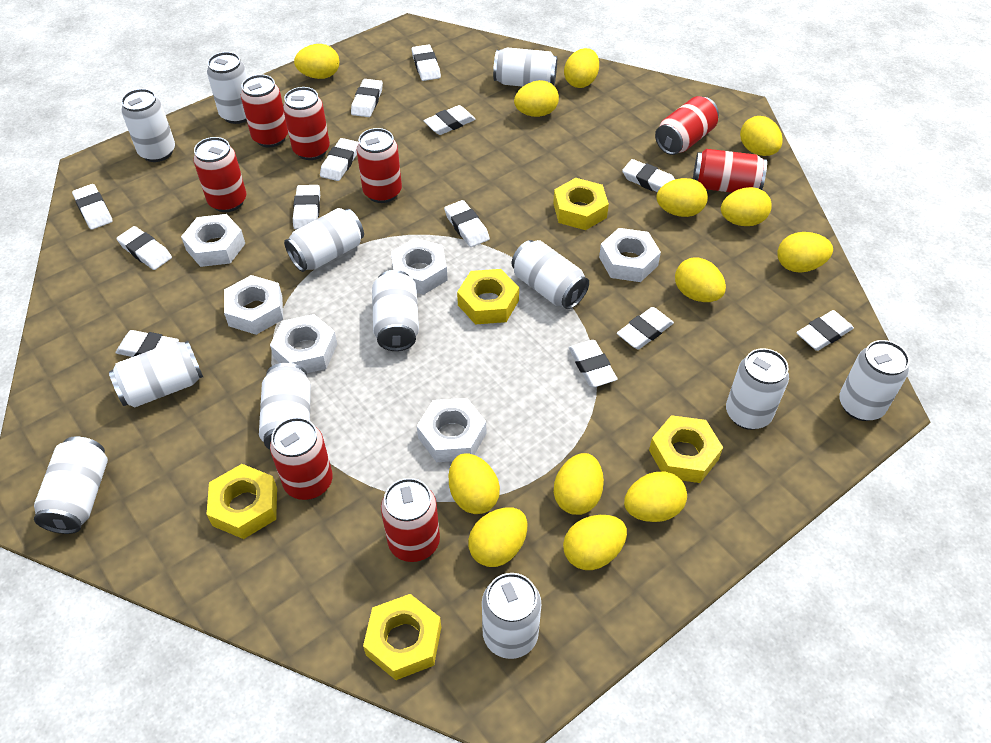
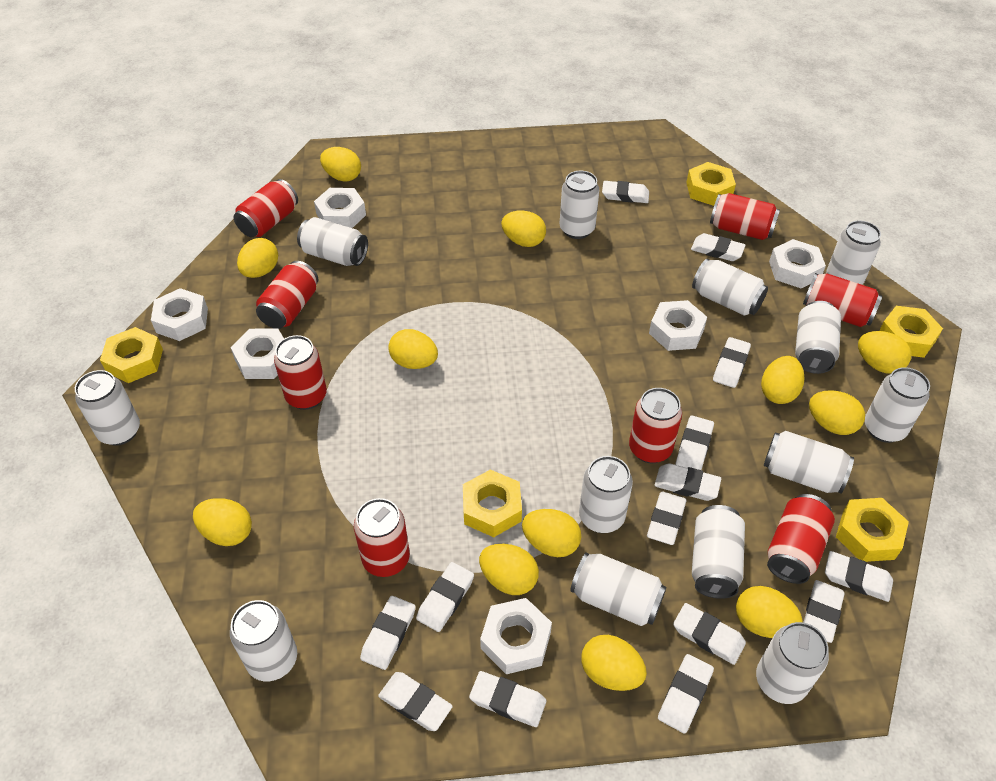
white can: [34,436,108,534] [109,341,203,407] [121,89,175,162] [207,52,248,124] [259,363,311,450] [284,208,364,272] [372,270,419,351] [482,573,541,659] [493,47,557,87] [512,240,589,309] [726,348,789,430] [839,340,910,421] = 12 -> [75,370,140,446] [230,600,297,681] [297,217,368,266] [560,171,599,239] [570,552,666,626] [579,456,633,533] [692,259,768,316] [692,505,745,599] [756,622,829,704] [764,431,854,494] [795,301,841,374] [826,220,881,285] [865,367,930,443] = 13
white eraser: [72,184,113,230] [115,330,179,357] [116,226,172,270] [293,185,320,230] [320,138,359,181] [351,79,383,117] [412,44,441,81] [424,105,476,135] [444,200,490,247] [568,340,617,387] [617,307,674,349] [622,159,675,192] [796,310,854,351] = 13 -> [360,596,416,670] [378,672,453,731] [416,562,474,632] [469,671,546,727] [602,181,649,203] [647,491,686,545] [655,463,721,501] [658,654,714,733] [673,603,746,665] [676,416,714,470] [691,233,746,261] [713,337,751,388] [803,580,845,643] [825,551,893,602] = 14
yellow egg: [294,44,339,79] [449,453,500,514] [468,507,527,567] [514,80,559,117] [554,453,604,515] [563,515,627,570] [564,48,599,88] [624,472,687,522] [656,178,708,217] [675,258,726,302] [721,187,772,226] [740,116,783,156] [777,232,833,273] = 13 -> [193,498,252,546] [237,238,278,278] [320,147,361,182] [388,329,438,369] [479,544,539,595] [501,211,546,247] [522,509,581,557] [581,635,647,691] [736,586,803,638] [761,356,805,404] [809,390,865,435] [858,331,912,374] = 12

